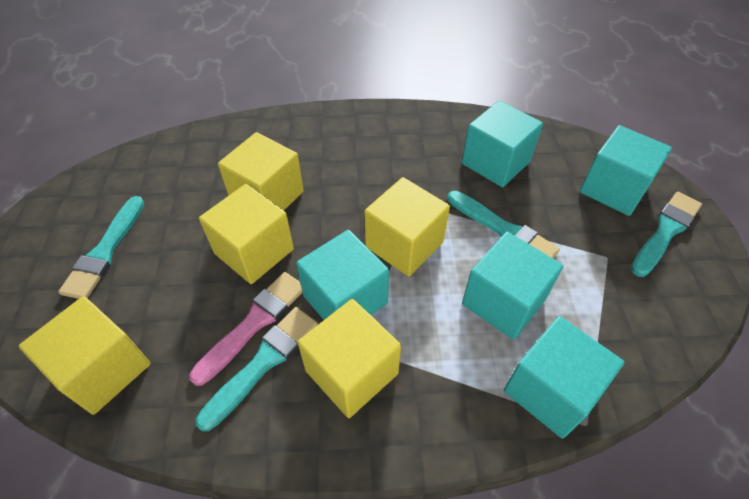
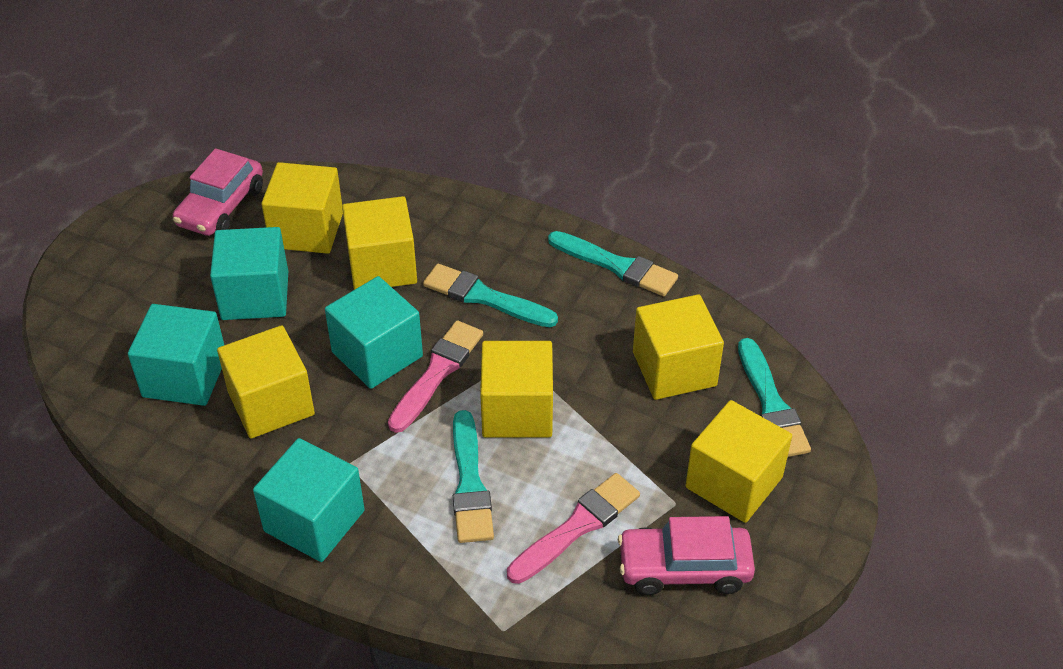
pink brush: [189,272,303,386] = 1 -> [388,321,483,433] [507,473,640,584] = 2
pink car: none = 0 -> [173,148,263,236] [618,516,755,595] = 2
turquoise cube: [296,230,389,320] [462,100,543,187] [462,232,563,340] [504,316,624,439] [580,125,672,216] = 5 -> [128,304,224,406] [210,227,288,320] [253,438,365,562] [325,276,423,389] = 4
yellow cube: [19,296,151,415] [199,184,294,284] [218,132,304,211] [298,299,401,418] [364,177,450,277] = 5 -> [217,325,315,438] [261,162,343,254] [342,196,417,290] [480,341,553,437] [633,294,724,400] [685,400,792,523] = 6

